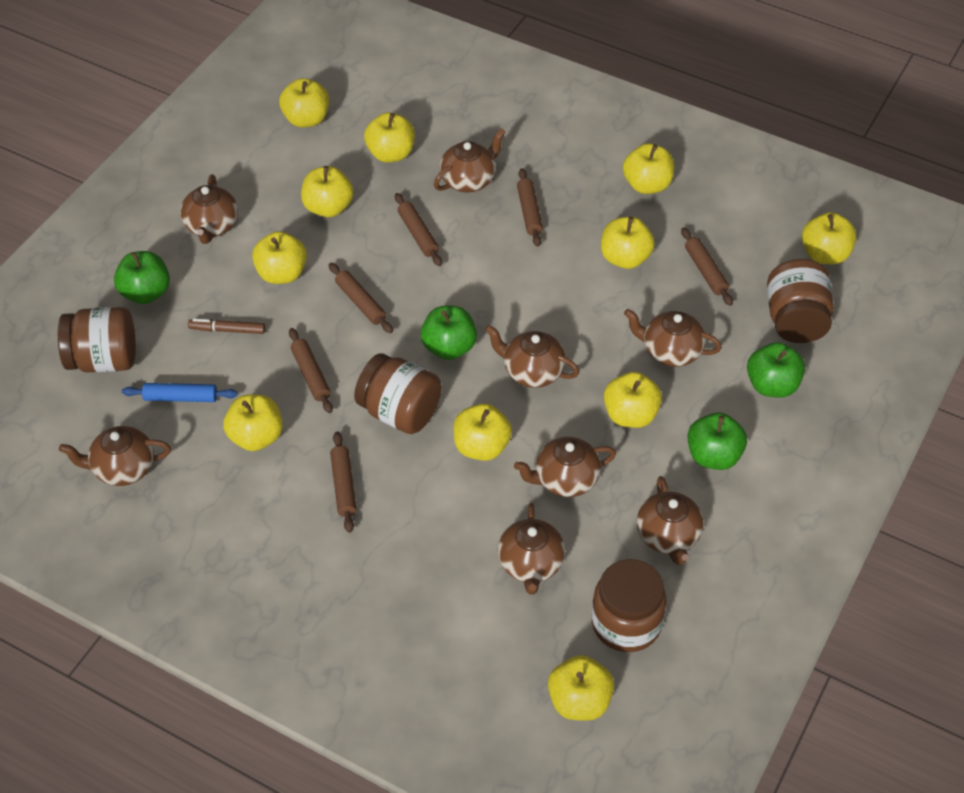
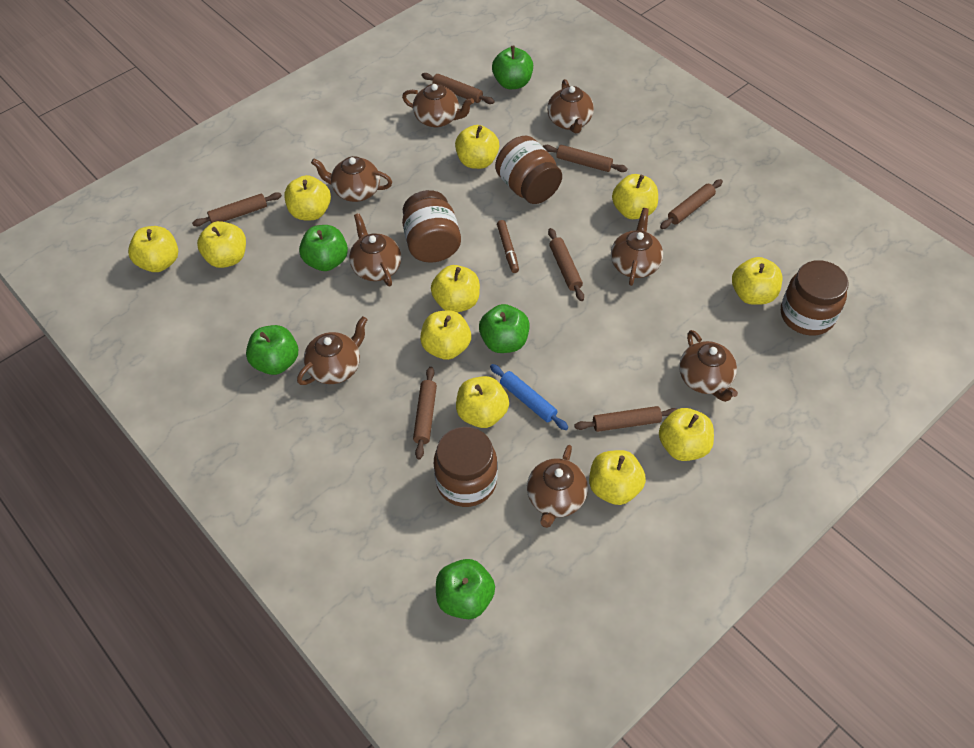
brown rolling pin: [289,328,333,413] [329,263,393,333] [330,431,357,533] [395,193,442,266] [517,168,543,247] [681,227,733,306] = 6 -> [192,192,282,226] [413,367,437,459] [421,73,494,104] [543,145,628,172] [548,228,584,301] [574,406,677,432] [660,179,723,229] = 7
green apple: [114,251,170,304] [420,306,477,360] [688,413,747,470] [747,342,805,398] = 4 -> [246,325,298,375] [299,225,348,271] [436,559,495,619] [479,304,530,353] [492,46,533,89] = 5

